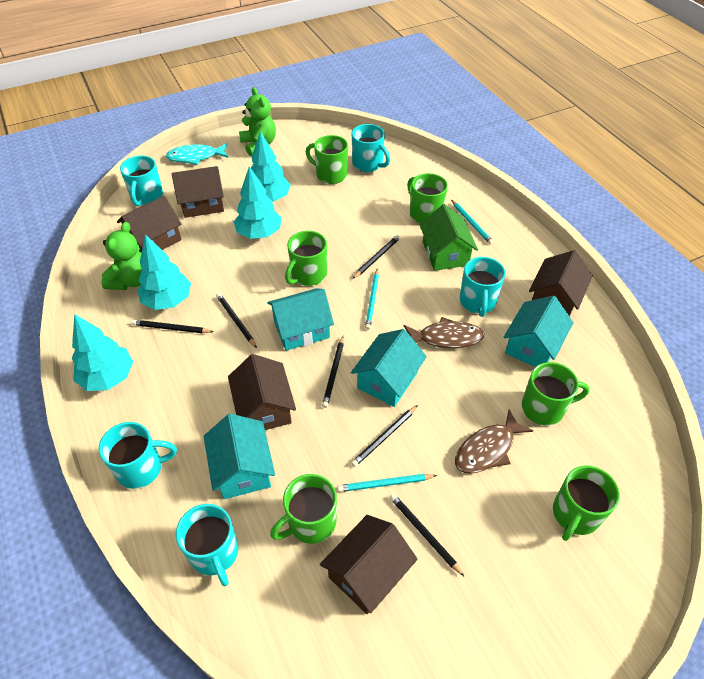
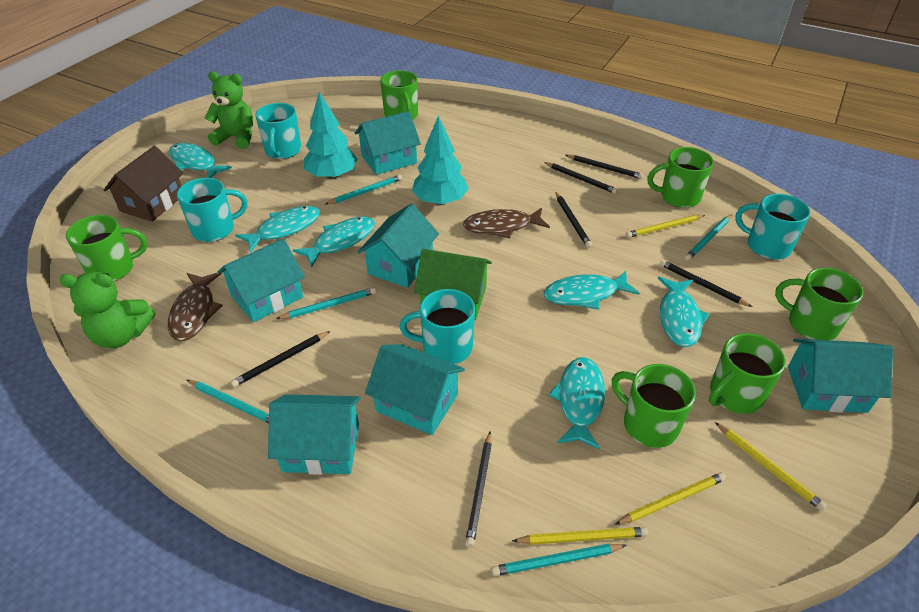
brown house: [117,196,182,253] [172,166,224,218] [228,354,296,430] [320,515,418,614] [529,250,593,316] = 5 -> [104,146,184,222] = 1
turquoise fish: [166,143,228,165] = 1 -> [169,143,232,178] [235,206,320,253] [293,216,375,267] [544,271,640,310] [549,357,605,449] [658,277,710,347] = 6
turquoise house: [204,414,275,499] [267,288,334,351] [351,329,427,407] [504,296,574,367] = 4 -> [218,238,305,322] [268,394,360,475] [355,111,421,175] [358,204,439,288] [365,344,465,435] [788,339,893,413] = 6
turquoise mug: [99,422,177,489] [120,156,163,206] [176,504,238,586] [352,124,390,172] [459,257,505,317] = 5 -> [177,178,248,242] [255,103,301,159] [400,289,475,364] [735,194,811,260] = 4
turquoise pencil: [337,474,437,492] [365,269,379,330] [451,200,493,245] = 3 -> [187,380,269,423] [276,287,376,319] [325,175,402,205] [491,544,627,576] [685,214,732,261] = 5
turquoise tree: [72,314,133,391] [137,234,191,310] [234,166,282,239] [251,131,291,202] = 4 -> [304,92,358,179] [412,116,469,205] = 2
yellow pencil: none = 0 -> [512,527,648,545] [615,472,726,525] [626,215,705,238] [715,422,827,511] = 4

